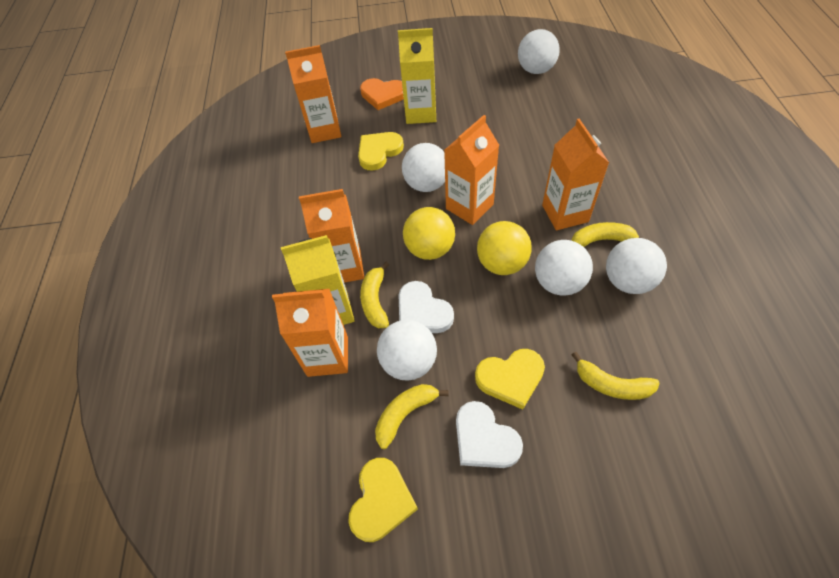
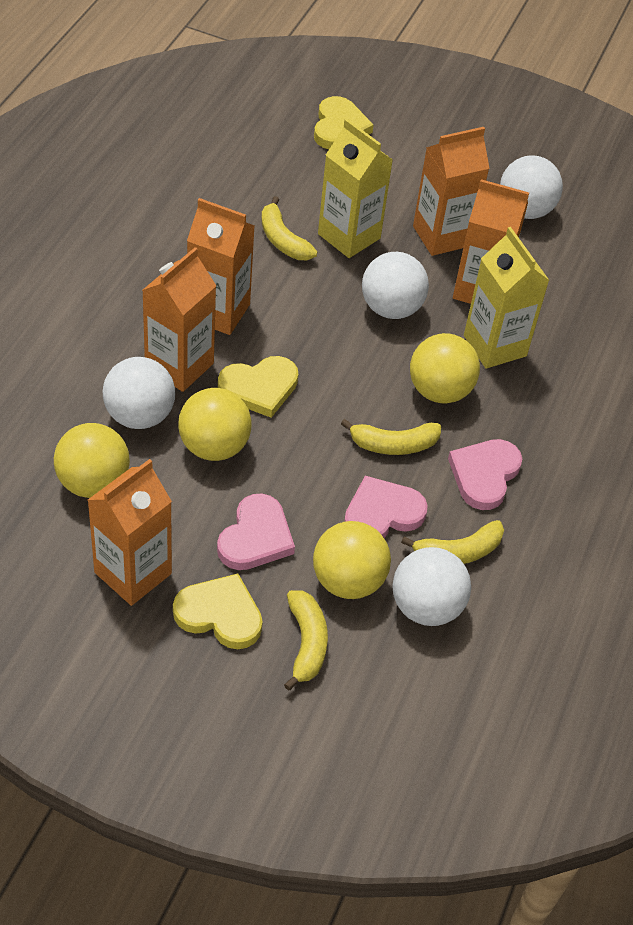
orange heart: [360,78,404,110] = 1 -> none = 0
pink heart: none = 0 -> [217,493,295,570] [344,476,428,538] [448,439,522,510] = 3
white ball: [377,320,437,381] [402,143,445,192] [518,29,560,74] [535,240,593,296] [606,238,667,294] = 5 -> [103,357,175,429] [362,252,429,319] [392,547,471,626] [500,155,563,219] = 4
white heart: [399,281,454,333] [456,401,523,468] = 2 -> none = 0
yellow ball: [403,207,455,260] [477,221,532,275] = 2 -> [54,423,130,498] [178,388,252,461] [313,521,391,599] [410,333,480,403] = 4

